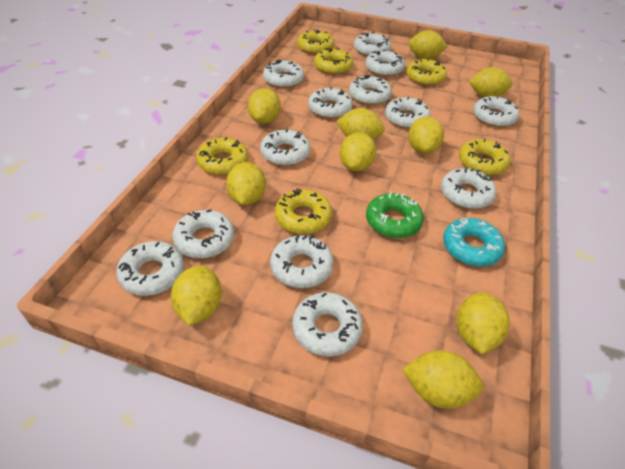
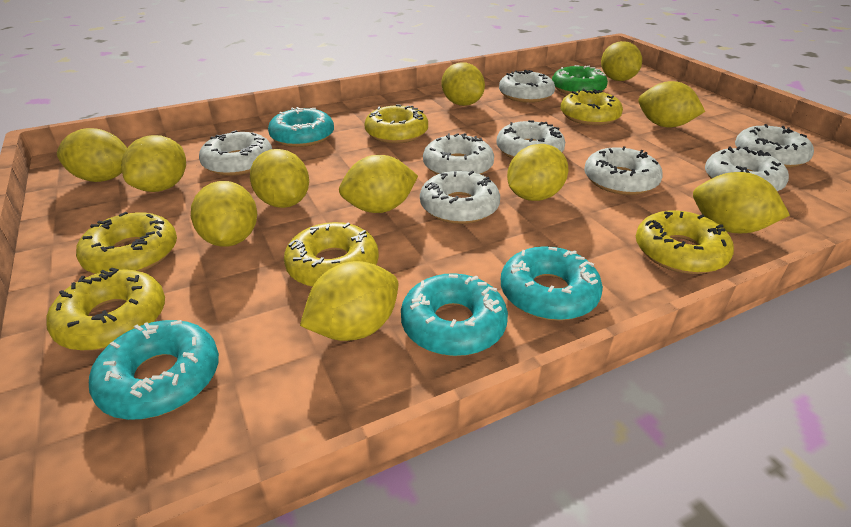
turquoise donut: [443,218,505,267] = 1 -> [89,320,219,420] [268,107,334,147] [401,273,508,356] [501,246,603,321] = 4
white donut: [116,241,184,296] [172,210,234,258] [260,129,310,166] [263,60,304,88] [270,235,333,288] [292,292,363,357] [308,87,353,119] [349,75,392,105] [354,32,391,56] [365,50,405,77] [385,97,431,129] [441,167,496,209] [473,96,519,127] = 13 -> [199,130,272,176] [420,171,500,224] [423,133,494,175] [496,120,565,159] [499,70,555,103] [584,146,663,195] [705,147,789,192] [735,124,814,168] = 8
yellow lemon: [171,266,222,326] [226,162,266,205] [248,88,281,124] [336,108,385,140] [340,132,376,171] [402,350,483,409] [408,116,444,154] [409,30,448,59] [456,292,510,354] [469,67,513,97] = 10 -> [57,128,127,182] [121,135,186,192] [191,181,257,247] [250,149,309,208] [300,261,398,341] [339,155,418,213] [441,62,485,106] [507,144,568,201] [601,41,642,81] [639,81,705,127] [693,172,790,233] = 11

